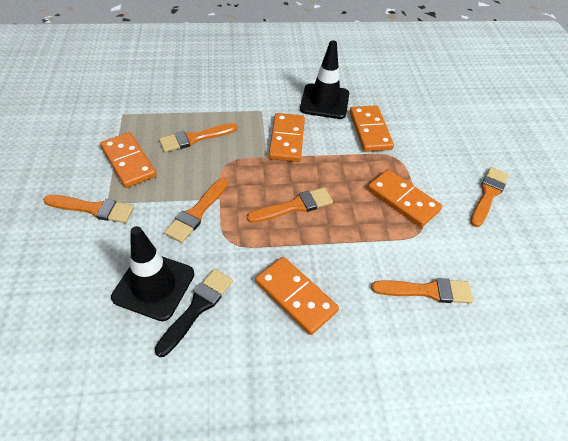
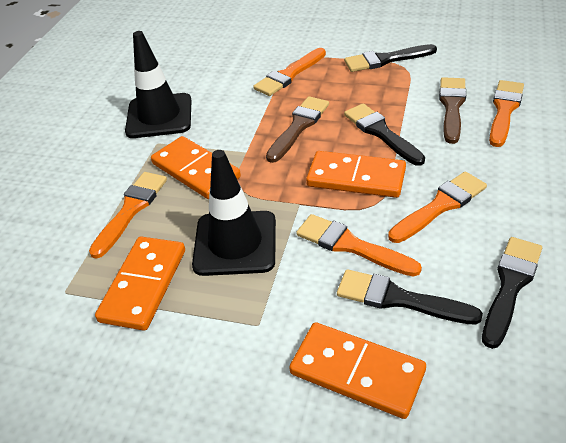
black brush: [155,269,233,357] = 1 -> [337,269,483,325] [344,44,437,72] [344,104,425,166] [482,237,542,349] = 4
brown brush: none = 0 -> [266,96,329,163] [439,77,466,144] = 2
orange brush: [43,195,134,223] [159,123,238,152] [164,178,228,243] [247,187,333,223] [371,278,473,303] [470,167,509,227] = 6 -> [89,172,167,259] [253,48,326,96] [296,214,422,277] [388,171,487,243] [489,80,524,147] = 5
orange domino: [100,132,157,188] [255,257,339,335] [269,113,305,162] [350,105,394,152] [367,169,442,227] = 5 -> [95,237,185,331] [151,136,241,199] [289,322,426,419] [306,151,406,198] = 4

